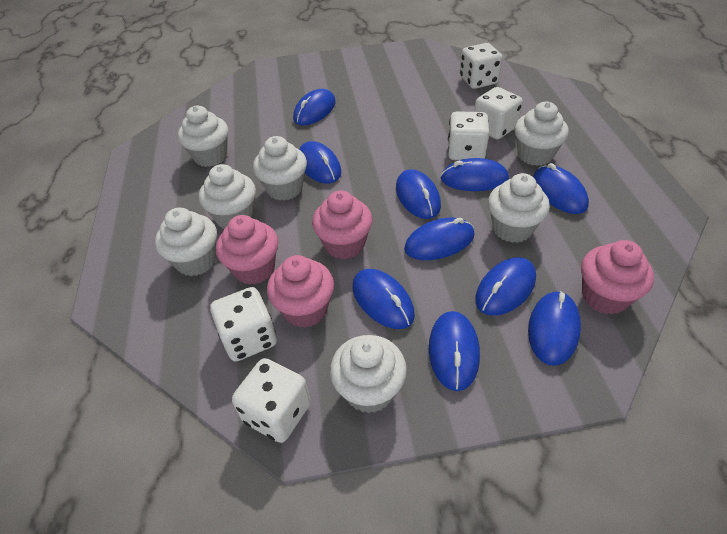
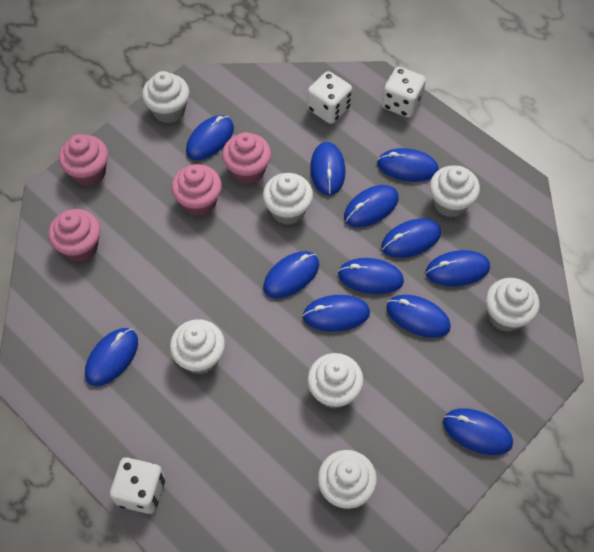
blue mouse: [293,89,336,126] [299,141,341,184] [353,269,415,329] [396,169,441,219] [404,218,475,260] [429,311,480,391] [440,158,509,191] [475,257,536,316] [528,291,581,366] [533,163,589,214] = 10 -> [85,328,138,386] [186,115,234,160] [263,251,319,298] [302,295,370,332] [310,142,345,195] [338,258,404,294] [344,185,399,227] [377,148,439,182] [381,219,441,258] [386,295,451,338] [426,250,490,286] [443,408,513,455] = 12
white dice: [210,287,277,361] [232,358,311,443] [448,111,489,160] [460,43,503,89] [474,87,523,139] = 5 -> [110,458,165,514] [307,71,352,124] [382,67,426,118] = 3

